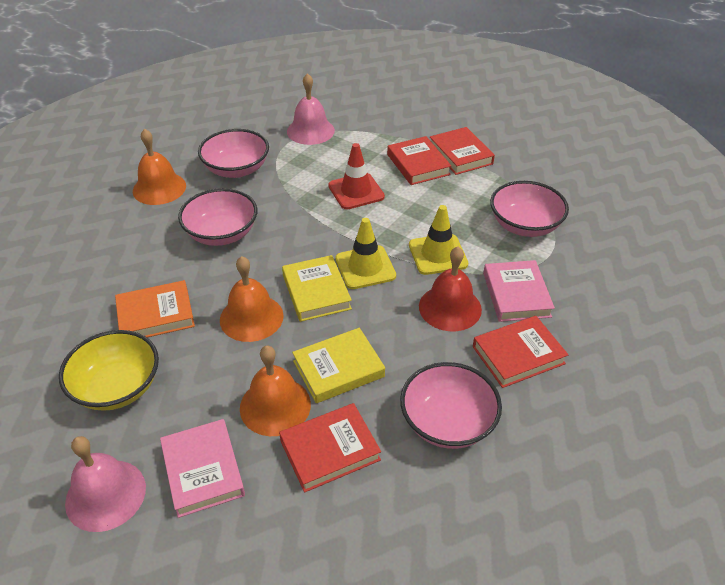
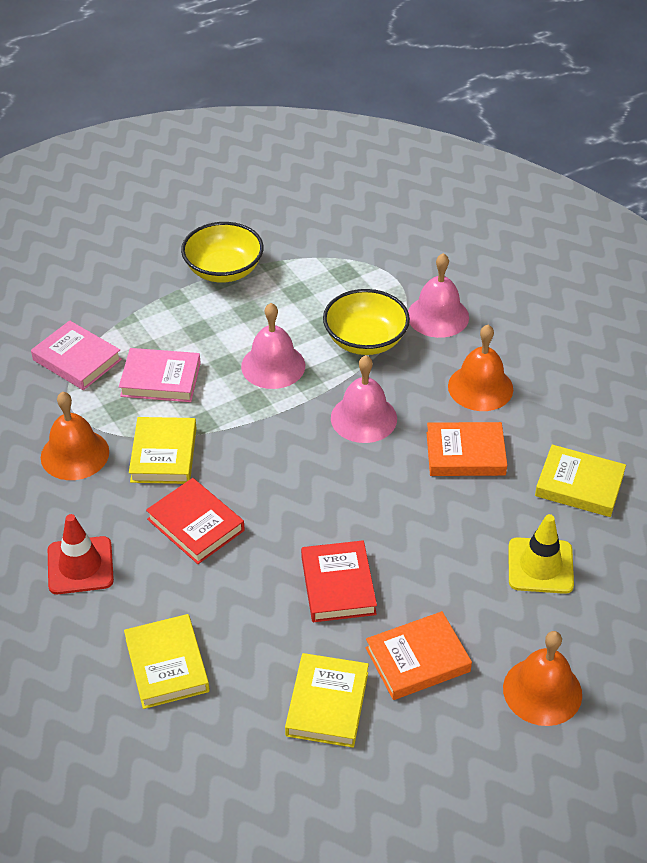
orange book: [115,280,195,337] = 1 -> [366,611,472,700] [427,422,507,476] = 2
pink bell: [65,436,146,532] [287,73,335,145] = 2 -> [241,303,305,389] [331,355,397,443] [408,253,469,338] = 3
pink bowl: [178,188,257,246] [198,129,269,178] [400,362,502,449] [490,181,569,237] = 4 -> none = 0
red bell: [419,246,482,331] = 1 -> none = 0
red book: [279,403,381,493] [387,136,451,185] [430,127,495,175] [473,316,569,388] = 4 -> [146,478,245,564] [301,540,377,622] = 2
yellow book: [282,255,352,322] [292,328,385,403] = 2 -> [124,614,210,709] [129,417,197,484] [285,653,369,748] [535,445,626,517] = 4
yellow bowl: [59,330,159,411] = 1 -> [181,222,264,283] [323,289,410,355] = 2
yellow traffic cone: [335,218,396,289] [409,205,468,275] = 2 -> [509,514,574,594] = 1

